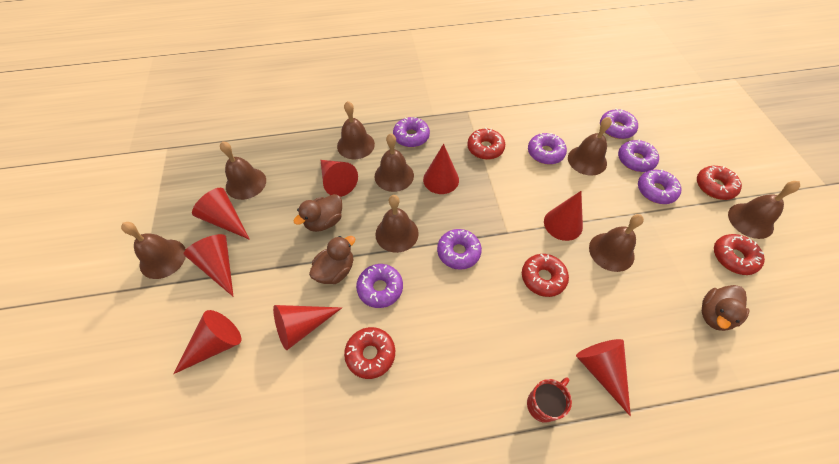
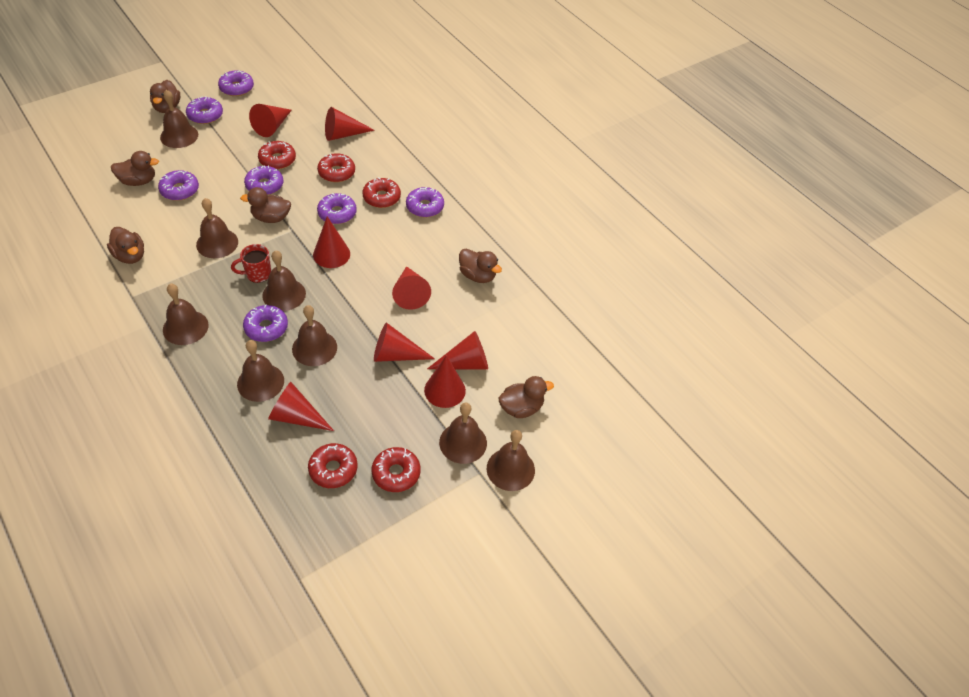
brown duck: [294,194,342,232] [309,236,355,284] [702,285,749,331] = 3 -> [107,227,144,264] [111,151,159,186] [150,80,180,113] [240,187,291,223] [459,249,502,283] [498,376,554,418] = 6

